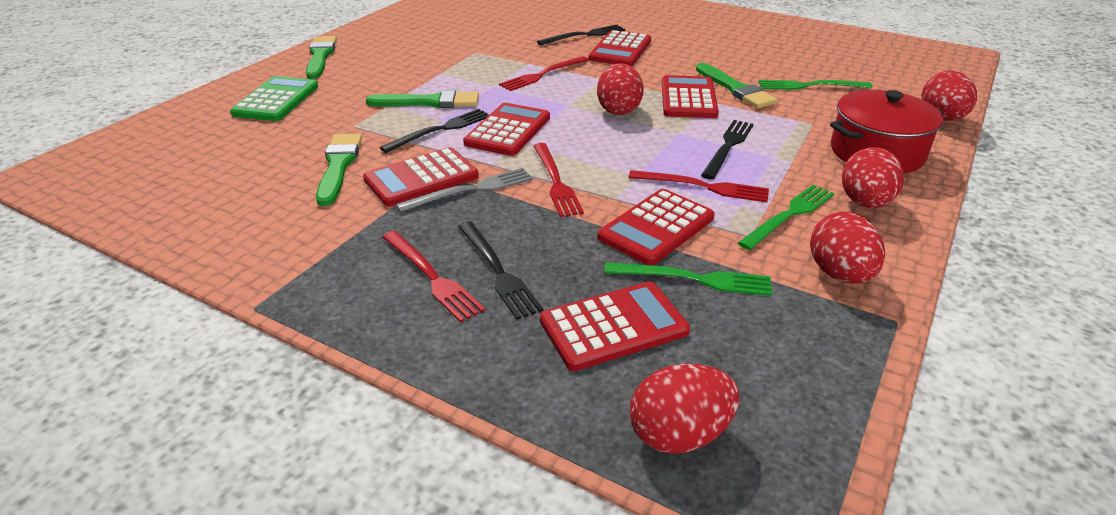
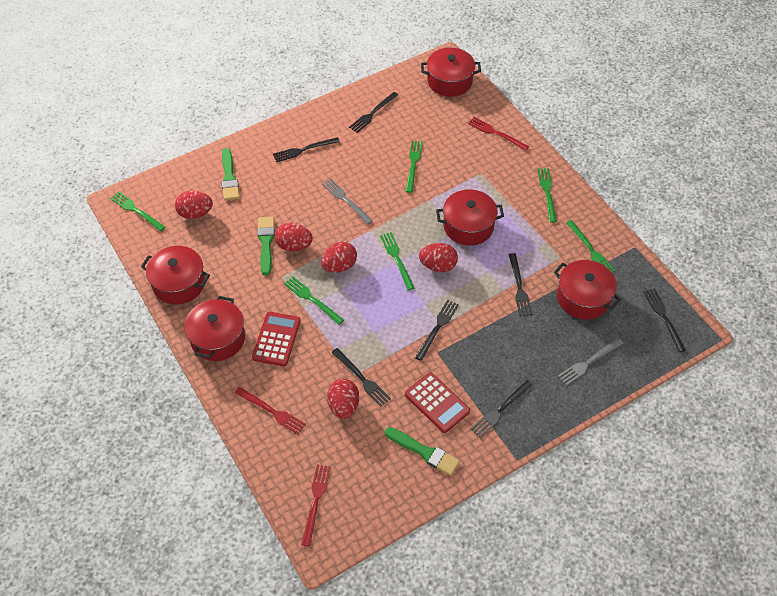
black fork: [380,109,490,153] [458,222,543,320] [537,25,625,45] [701,120,754,179] = 4 -> [273,137,340,162] [331,348,391,407] [349,92,398,133] [415,300,459,361] [471,380,533,438] [508,253,532,316] [644,288,686,352] = 7
green brush: [306,36,337,79] [316,134,362,206] [366,90,479,108] [696,63,777,108] = 4 -> [222,148,240,200] [257,217,275,276] [385,427,460,476] = 3
green calculator: [230,76,318,121] = 1 -> none = 0
green fork: [604,262,772,296] [738,184,835,250] [758,80,872,90] = 3 -> [110,191,165,232] [284,277,344,325] [380,232,414,290] [405,141,423,193] [537,168,557,223] [566,220,615,272] = 6
grey fork: [396,168,533,212] = 1 -> [322,179,373,225] [558,338,623,386] = 2
red calculator: [363,147,479,207] [463,103,550,156] [540,281,690,371] [588,30,651,66] [597,189,715,265] [662,75,719,118] = 6 -> [252,312,300,366] [405,372,470,433] = 2
red fork: [382,231,485,323] [499,56,589,91] [533,143,584,217] [628,170,769,202] = 4 -> [234,387,306,434] [301,465,331,547] [468,117,529,151] = 3
red pot: [830,90,943,173] = 1 -> [141,246,210,305] [184,296,245,361] [421,48,481,97] [436,190,504,245] [554,260,621,319] = 5

